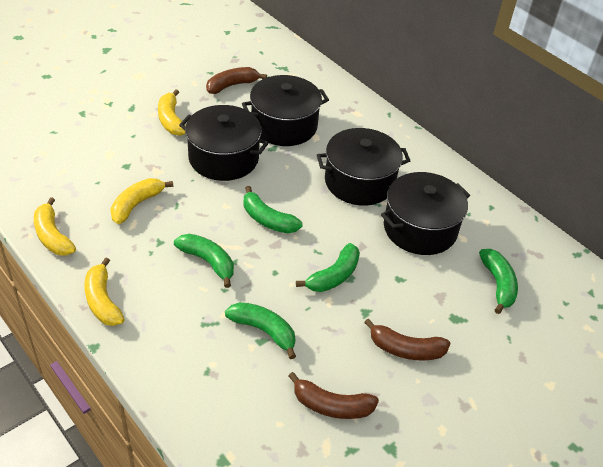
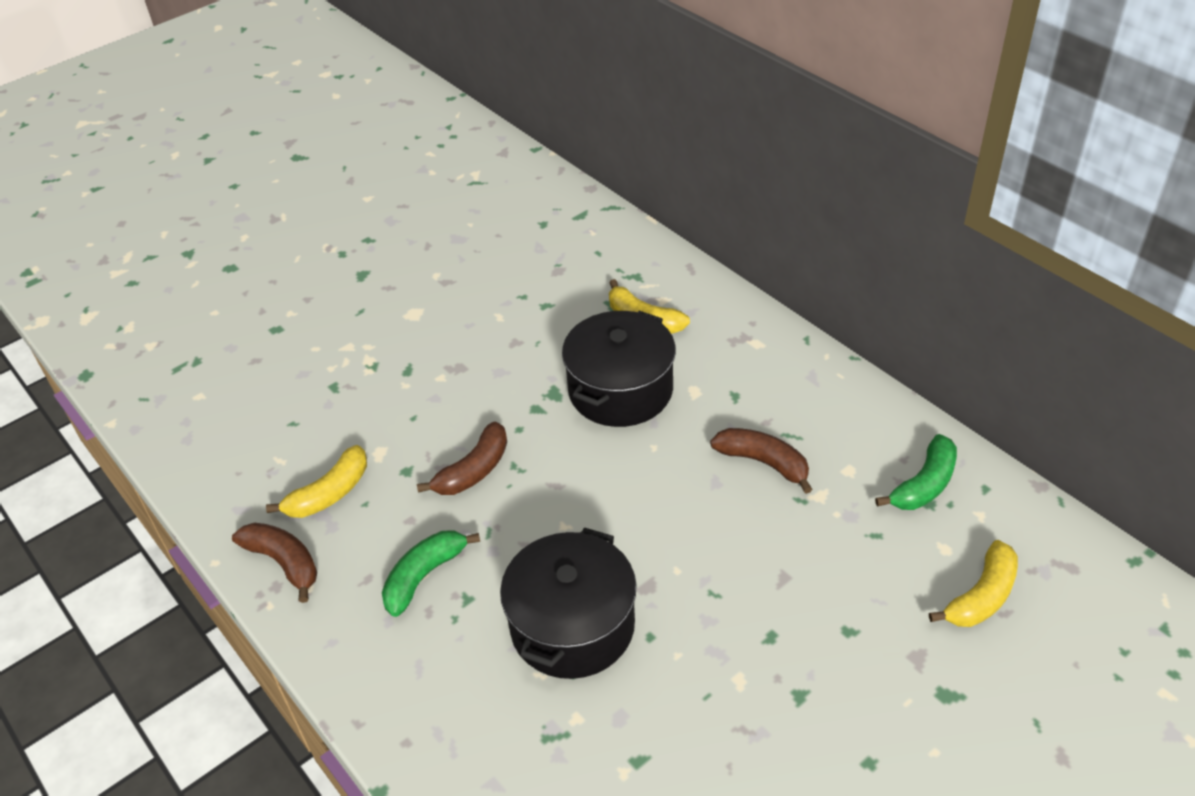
black pot: [179,105,269,181] [242,75,329,146] [317,128,410,206] [381,172,470,255] = 4 -> [500,528,637,679] [562,311,676,427] = 2
green banana: [174,234,234,288] [225,302,296,359] [244,186,302,233] [296,243,360,292] [479,249,518,314] = 5 -> [382,531,480,617] [875,434,957,510] = 2
yellow banana: [34,197,76,256] [84,257,124,326] [110,178,173,224] [158,89,186,136] = 4 -> [266,445,367,518] [609,279,690,334] [929,540,1018,627] = 3

